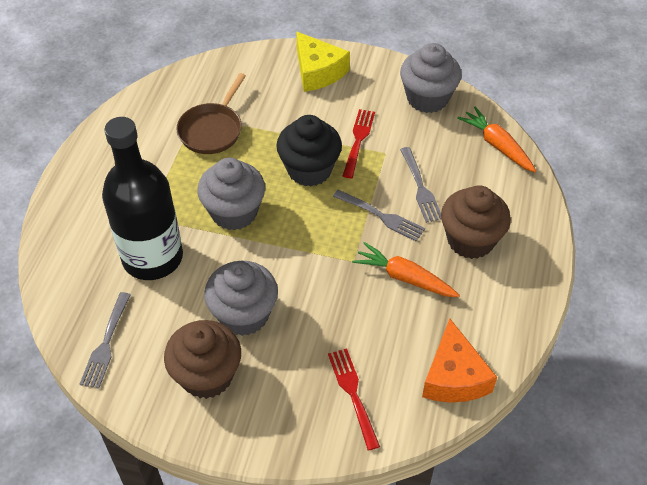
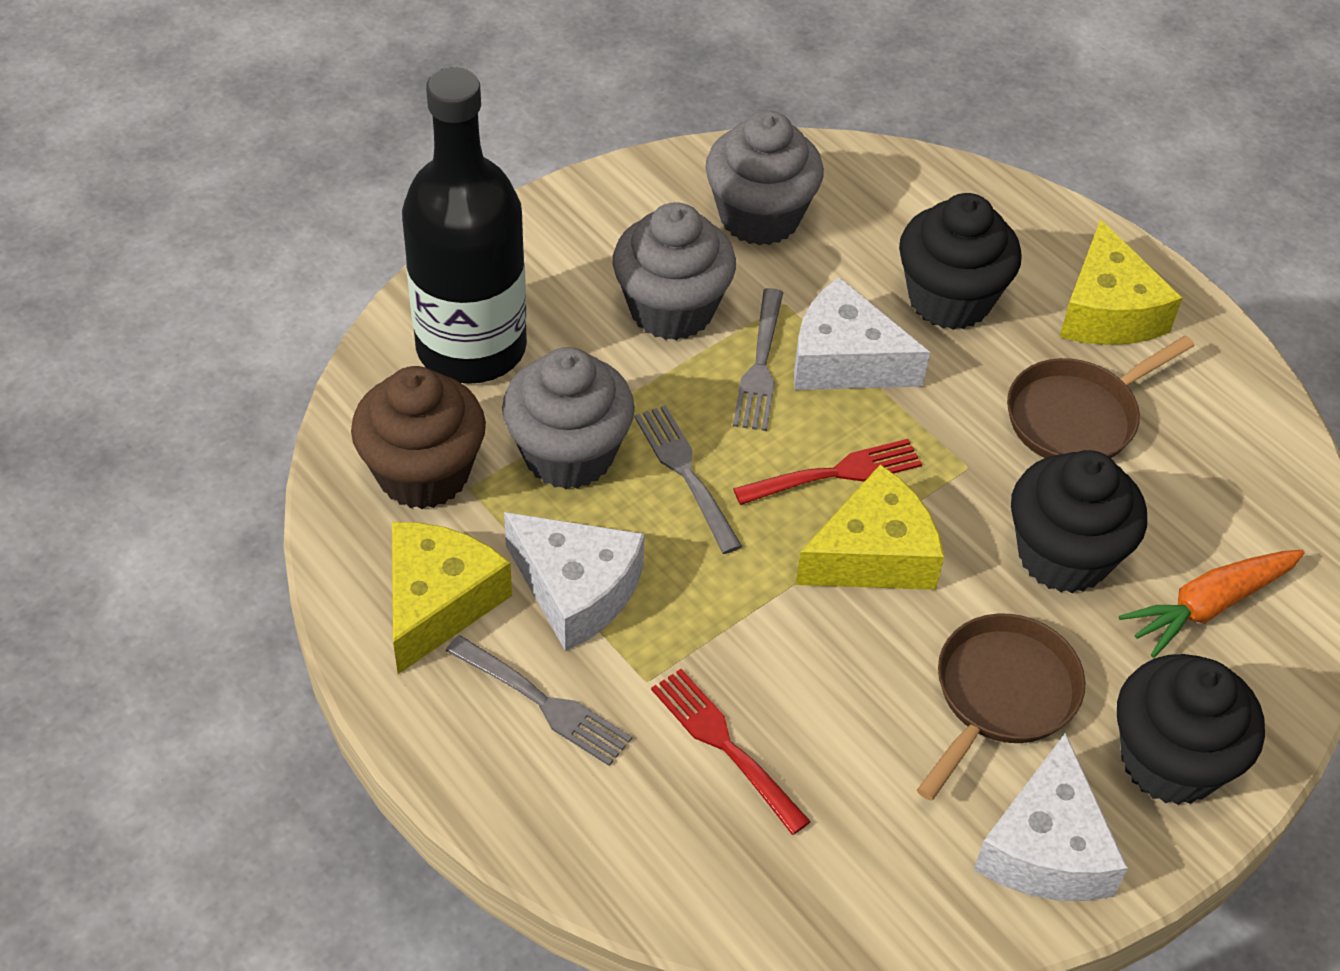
black cupcake: [276,115,342,187] = 1 -> [899,193,1022,330] [1011,450,1147,593] [1117,654,1265,805] = 3
brown cupcake: [164,320,241,399] [441,185,511,259] = 2 -> [351,366,486,509] = 1
brown pan: [176,73,246,154] = 1 -> [917,613,1085,801] [1007,335,1194,458] = 2
orange carrot: [352,242,460,297] [457,106,536,172] = 2 -> [1119,550,1305,658] = 1
orange cheese: [422,319,497,403] = 1 -> none = 0
white cheese: none = 0 -> [504,512,645,652] [794,277,930,390] [974,733,1128,901] = 3
yellow cheese: [296,31,350,92] = 1 -> [392,522,512,674] [796,464,944,590] [1060,219,1182,345] = 3

